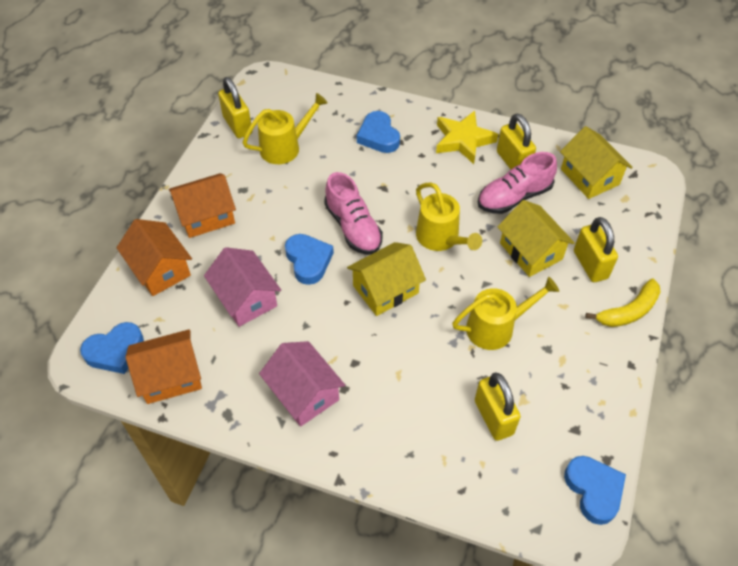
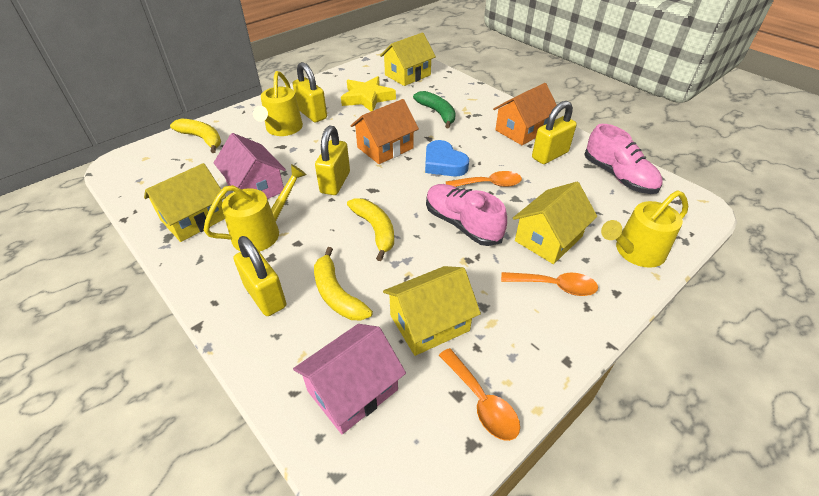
blue heart: [80,322,144,374] [285,234,334,285] [357,111,400,153] [564,456,626,525] = 4 -> [425,140,469,176] = 1
green banana: none = 0 -> [413,91,456,129] = 1
orange house: [117,219,192,296] [125,329,202,404] [169,173,236,238] = 3 -> [350,99,419,164] [493,83,556,145] = 2
orange spoon: none = 0 -> [439,348,520,441] [446,171,522,187] [501,272,598,296] = 3
yellow banana: [585,279,661,327] = 1 -> [170,118,221,153] [314,247,373,321] [347,198,394,261] = 3
yellow house: [347,242,426,316] [498,200,575,277] [560,126,633,199] = 3 -> [144,163,226,242] [380,32,436,86] [383,266,481,356] [513,182,597,264] = 4

